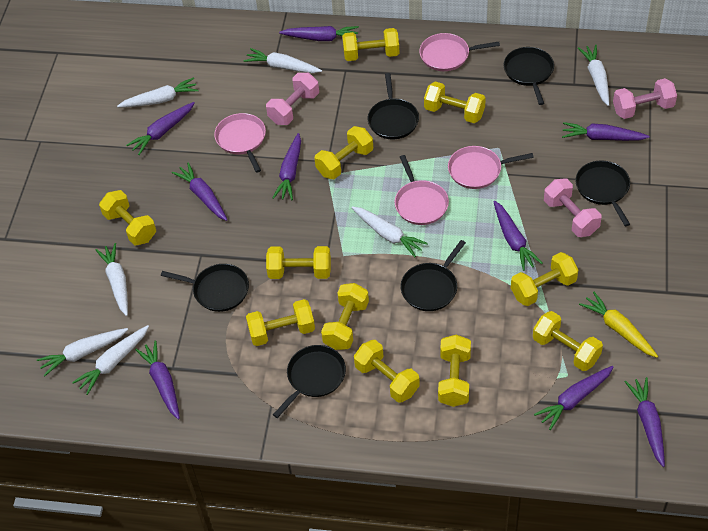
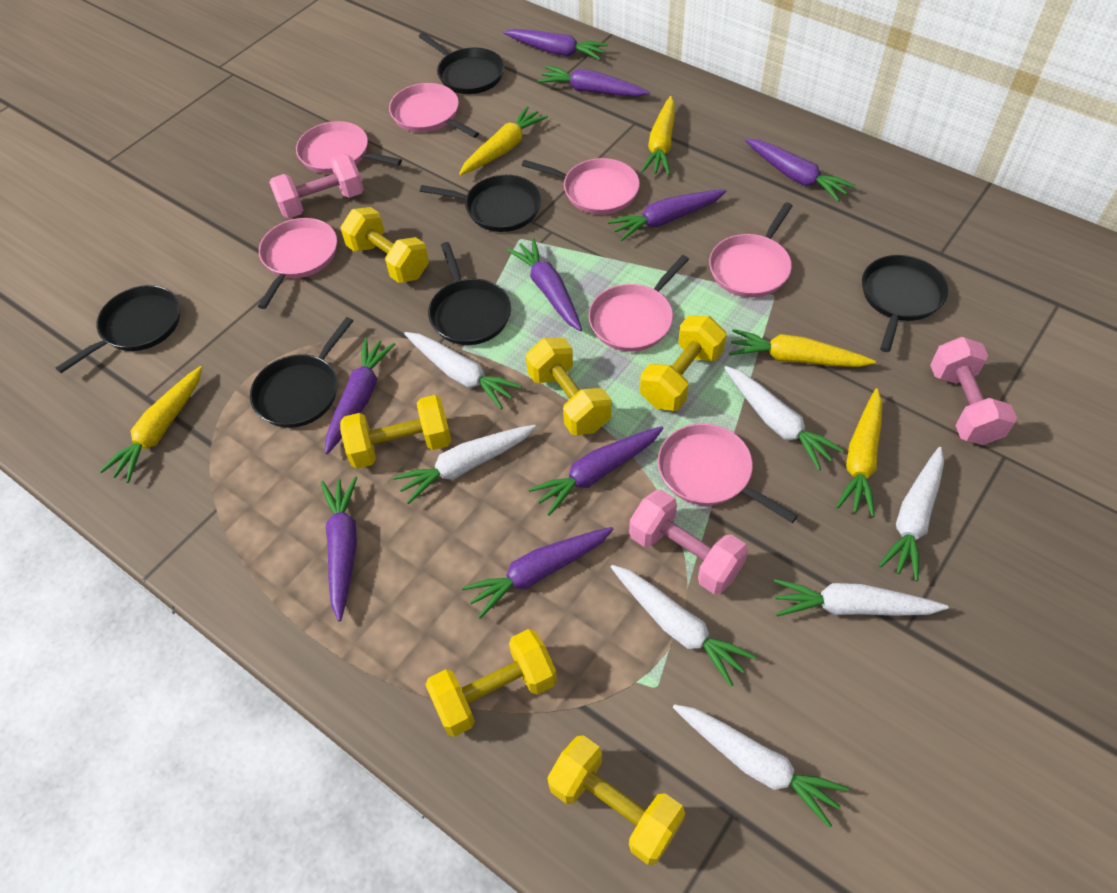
pink pan: [214,113,266,173] [395,155,449,225] [419,33,500,71] [448,146,534,189] = 4 -> [258,218,337,309] [296,121,402,174] [389,83,479,138] [521,158,640,214] [588,255,689,352] [658,423,798,523] [709,202,792,298] = 7
yellow carrot: [579,292,658,358] = 1 -> [100,366,202,483] [459,106,548,175] [641,96,675,175] [729,329,876,367] [836,388,883,517] = 5
yellow dumbbell: [99,190,156,246] [246,299,315,346] [266,246,331,279] [314,126,373,179] [321,283,369,350] [342,28,400,61] [354,340,420,403] [424,82,486,123] [438,335,471,407] [511,252,578,306] [533,311,603,371] = 11 -> [340,395,452,469] [341,207,429,283] [425,629,557,737] [526,338,611,435] [547,735,685,865] [640,316,727,411] = 6

